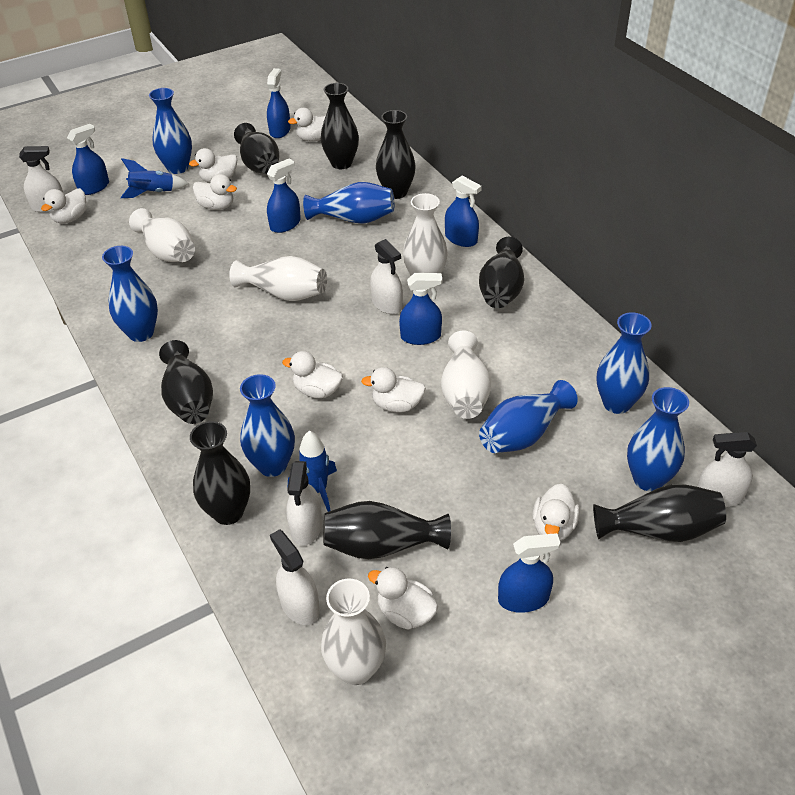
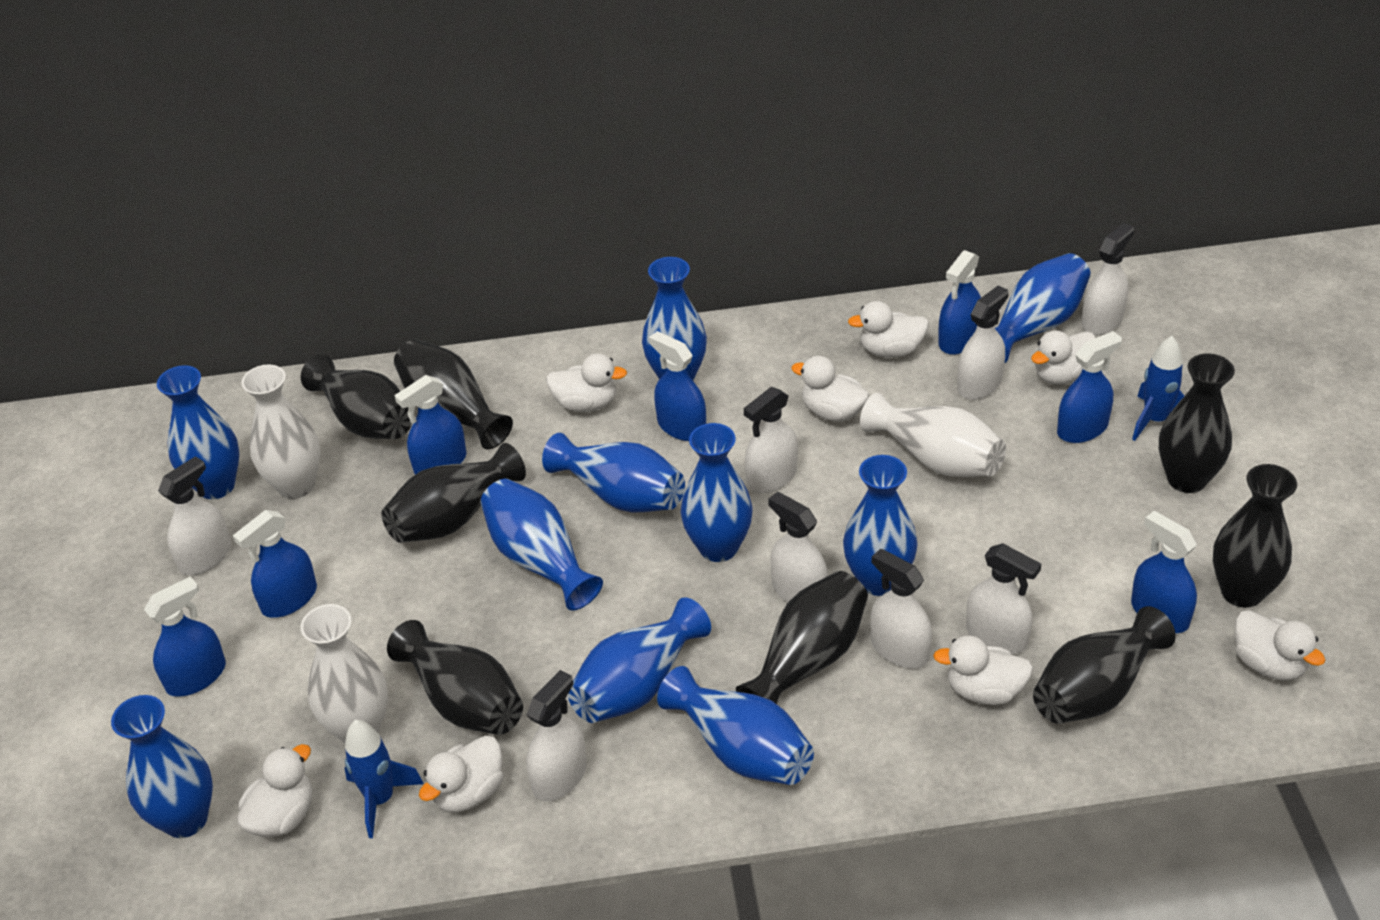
blue spray bottle: [67,124,109,195] [267,68,291,138] [267,159,301,233] [399,273,442,345] [445,175,482,247] [498,533,560,613] = 6 -> [144,577,226,697] [233,510,317,618] [394,375,467,475] [649,331,706,441] [938,250,981,355] [1057,331,1122,443] [1131,511,1197,633] = 7
blue vase: [102,246,158,342] [149,88,192,174] [240,374,295,477] [303,182,394,224] [479,380,578,453] [597,312,652,414] [627,387,689,491] = 7 -> [111,695,213,838] [157,365,239,499] [480,479,603,611] [542,433,685,513] [568,597,711,723] [642,257,707,381] [657,666,814,785] [680,423,753,562] [843,455,918,596] [995,253,1091,363] = 10
white spray bottle: [19,146,63,213] [270,529,320,625] [286,461,322,546] [370,239,403,314] [697,432,757,507] = 5 -> [158,456,231,575] [526,670,587,802] [744,387,798,493] [768,492,828,602] [870,549,932,668] [957,285,1009,400] [966,543,1041,654] [1082,223,1134,335] = 8
white vase: [129,208,195,262] [229,256,327,301] [321,579,386,685] [403,193,448,276] [441,331,491,419] = 5 -> [241,364,320,499] [300,604,388,743] [860,393,1006,477] = 3

